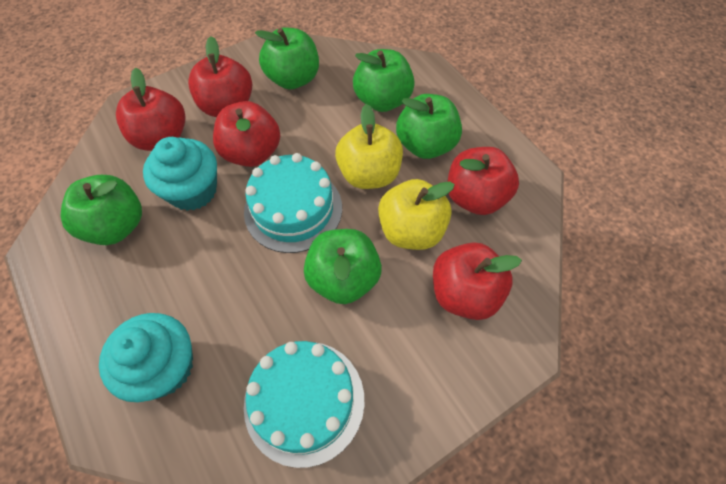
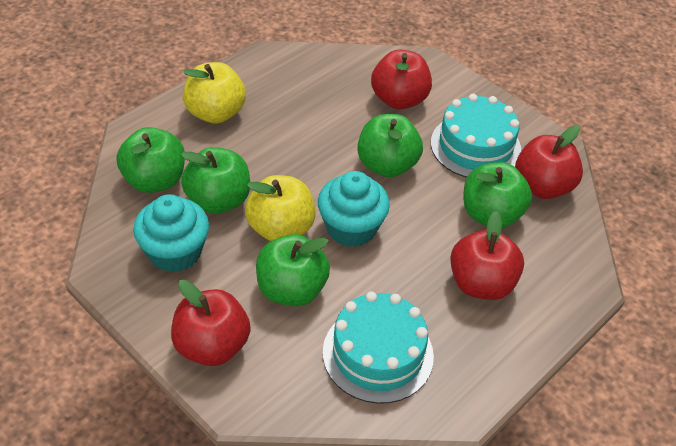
red apple: [116,68,186,151] [188,36,252,117] [213,101,281,167] [433,242,522,320] [447,147,519,215] = 5 -> [171,280,251,366] [371,50,432,109] [450,211,524,300] [515,125,583,199] = 4

